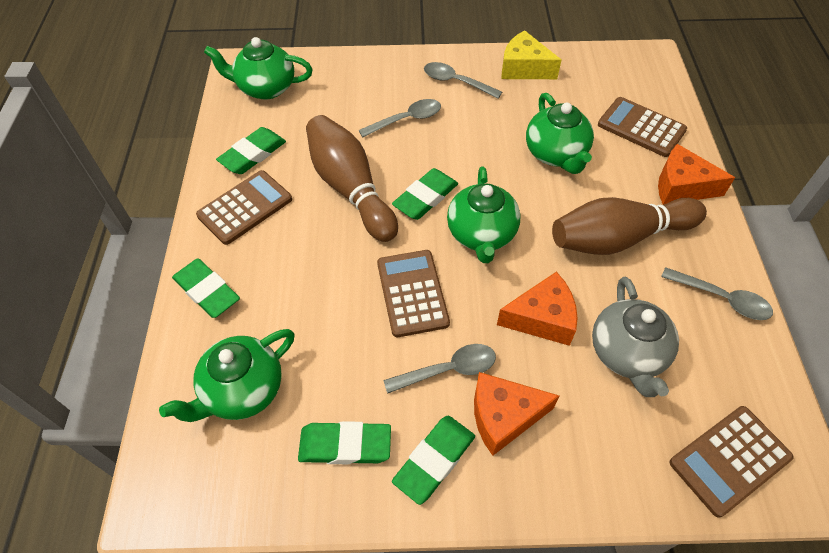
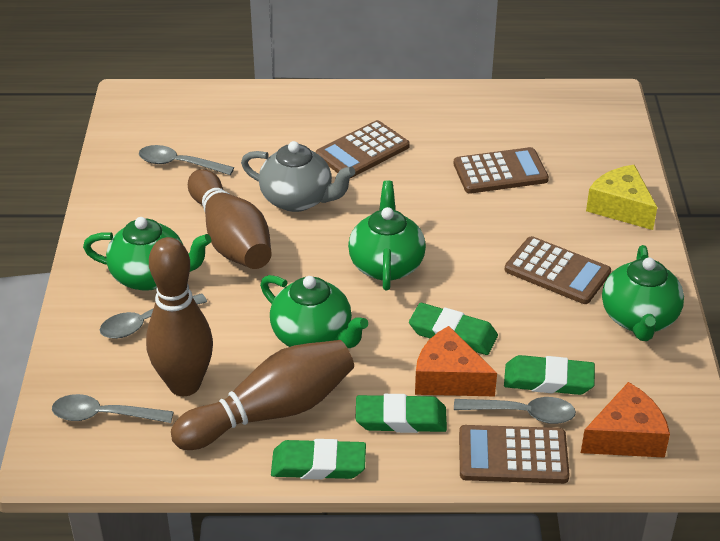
brown bowling pin: [306,115,398,242] [552,197,707,255] = 2 -> [146,237,213,396] [171,340,354,450] [188,169,272,269] = 3
green eraser: [172,258,240,318] [216,127,286,174] [298,421,391,464] [392,168,458,220] [392,416,475,505] = 5 -> [271,439,366,480] [355,394,447,433] [409,303,498,355] [504,355,595,395] = 4
orange cheese: [474,372,559,456] [497,272,578,346] [658,144,735,205] = 3 -> [415,326,497,396] [581,382,670,458] = 2

